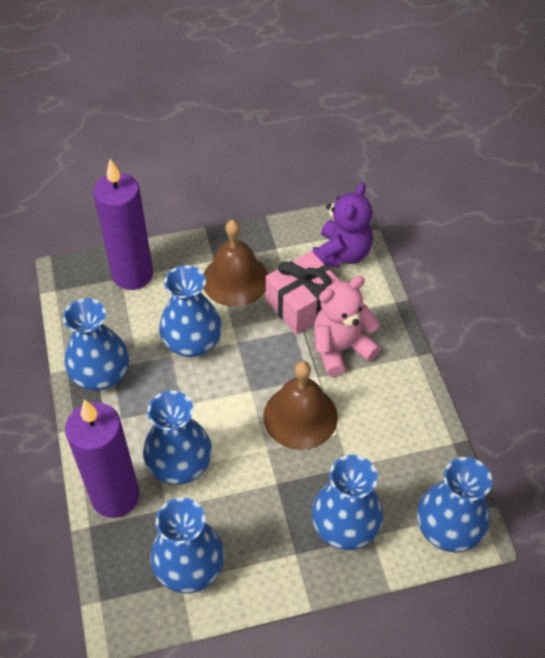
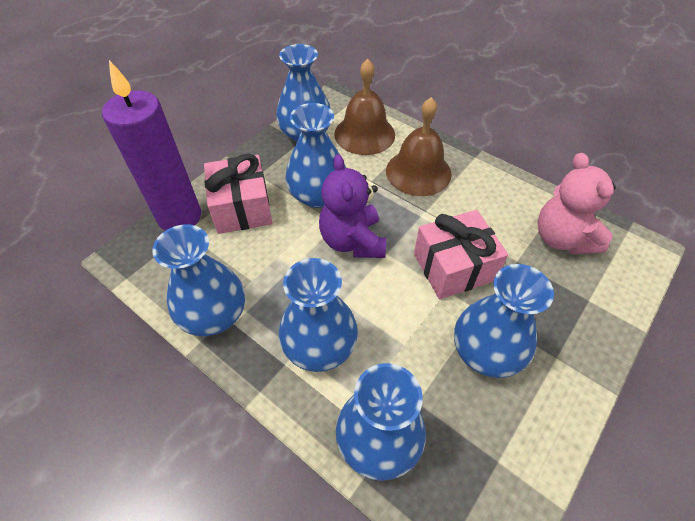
pink gift: [266,251,340,334] = 1 -> [204,154,272,234] [414,210,508,299] = 2
purple candle: [65,399,139,518] [93,159,153,290] = 2 -> [102,60,201,231] = 1

